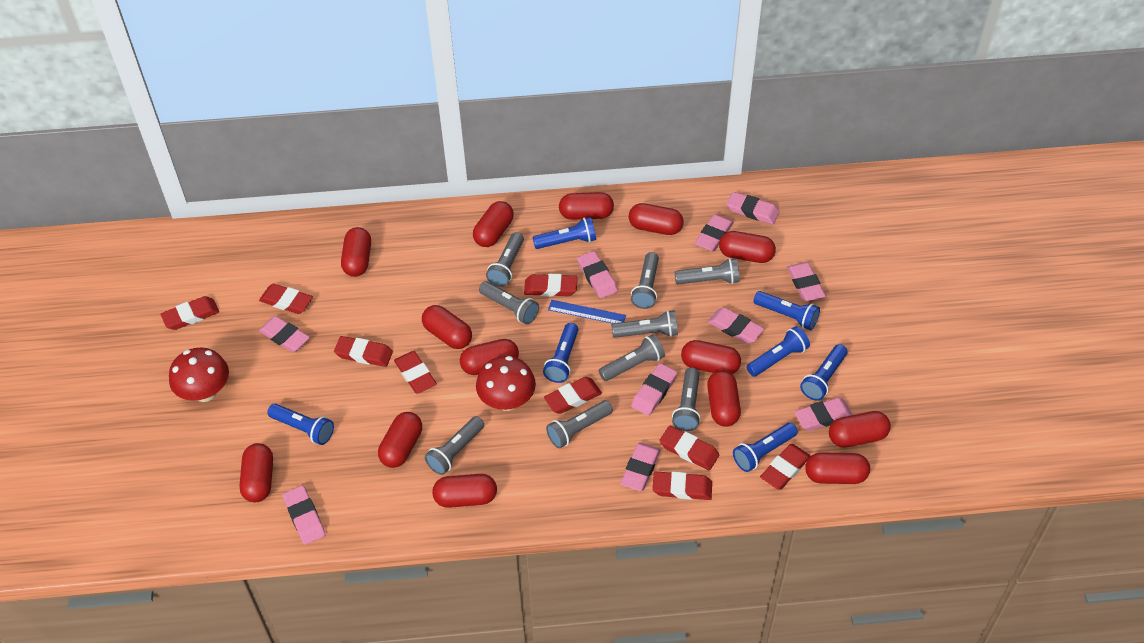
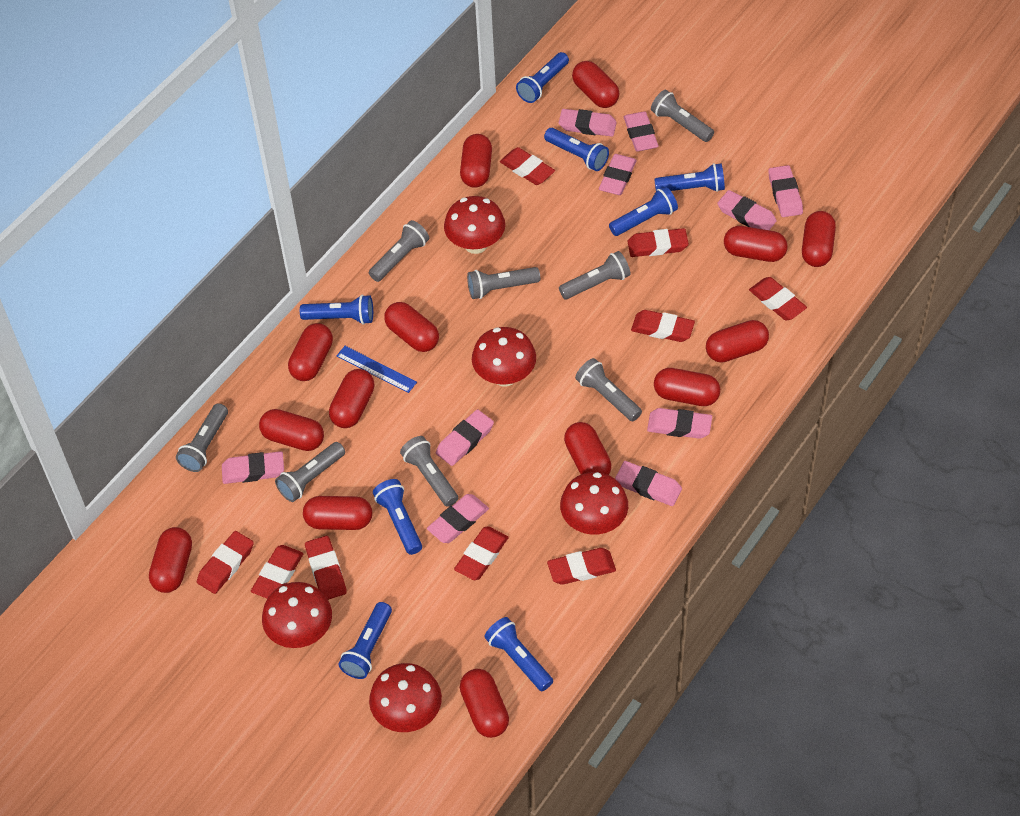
blue flashlight: [267,403,334,445] [533,217,596,249] [543,323,579,383] [733,423,798,472] [747,326,810,377] [754,291,820,330] [800,344,847,401] = 7 -> [300,295,373,325] [338,602,392,679] [373,479,422,555] [484,617,553,691] [516,52,569,103] [544,128,609,171] [609,187,678,236] [654,163,725,192] = 8
grey flashlight: [425,416,484,475] [479,281,539,324] [486,232,524,287] [546,401,613,448] [599,334,665,381] [611,310,678,338] [631,252,659,309] [672,368,701,431] [675,258,740,284] = 9 -> [176,403,228,472] [275,442,345,502] [369,220,429,282] [400,436,458,507] [467,267,540,299] [559,251,631,299] [575,358,642,421] [651,90,714,142] = 8
red mushroom: [169,348,229,402] [476,356,536,411] = 2 -> [262,582,332,648] [369,663,442,732] [444,196,505,254] [472,327,536,386] [560,472,628,535] = 5

